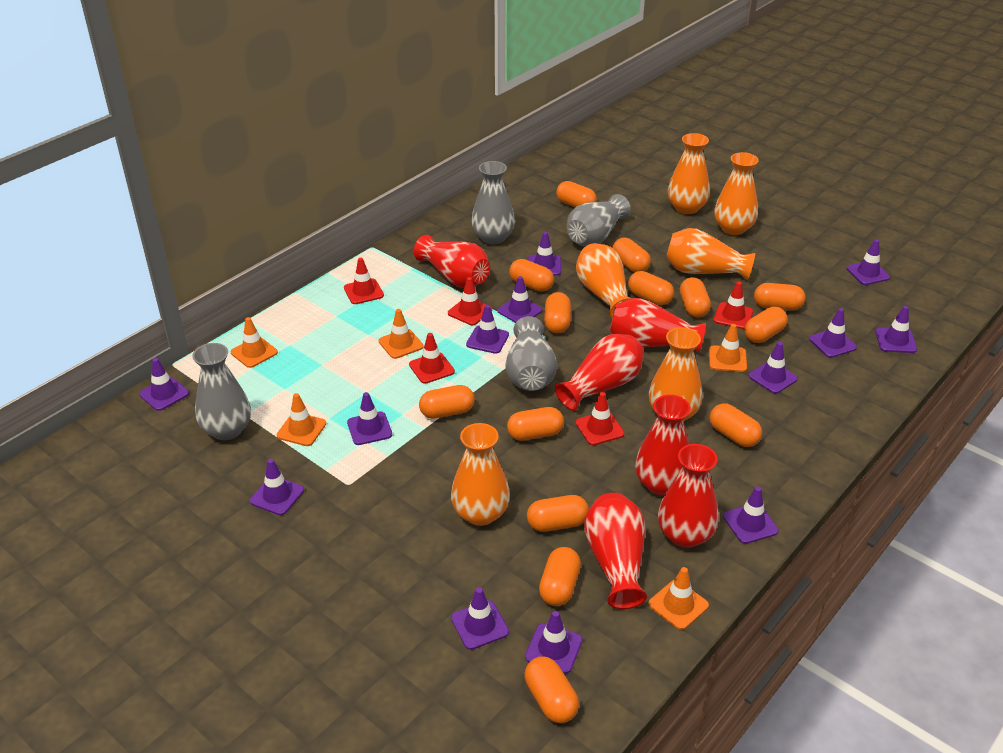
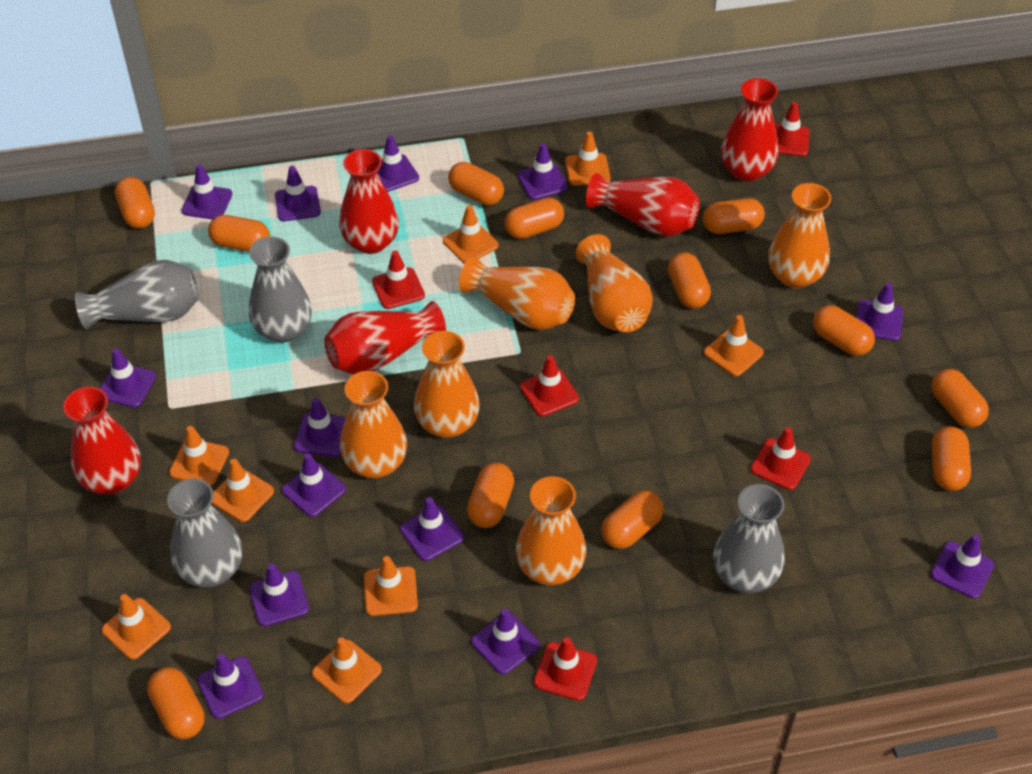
orange capsule: [419,385,475,419] [507,407,564,441] [509,259,554,292] [525,656,579,723] [527,495,589,532] [539,547,581,606] [544,292,571,333] [556,181,597,207] [612,238,651,273] [628,271,674,305] [680,277,711,318] [710,403,762,447] [744,307,788,343] [754,283,805,311] = 14 -> [115,177,155,229] [147,667,205,739] [208,215,270,252] [448,162,504,206] [467,463,514,528] [504,198,564,239] [601,491,664,549] [668,253,711,309] [702,198,765,234] [813,305,875,356] [931,369,989,428] [932,426,971,491] = 12
orange traffic cone: [231,317,278,368] [277,393,326,446] [379,309,424,359] [648,567,709,630] [709,324,747,372] = 5 -> [102,594,171,660] [169,426,229,486] [212,459,274,522] [312,637,382,704] [364,556,418,616] [443,205,498,264] [565,131,611,186] [704,315,764,376] = 8
red vase: [414,235,490,288] [555,334,644,411] [584,493,647,609] [610,298,706,353] [635,395,691,496] [658,444,719,548] = 6 -> [63,387,141,494] [324,301,446,375] [339,149,399,254] [586,173,700,236] [721,78,778,182] = 5

